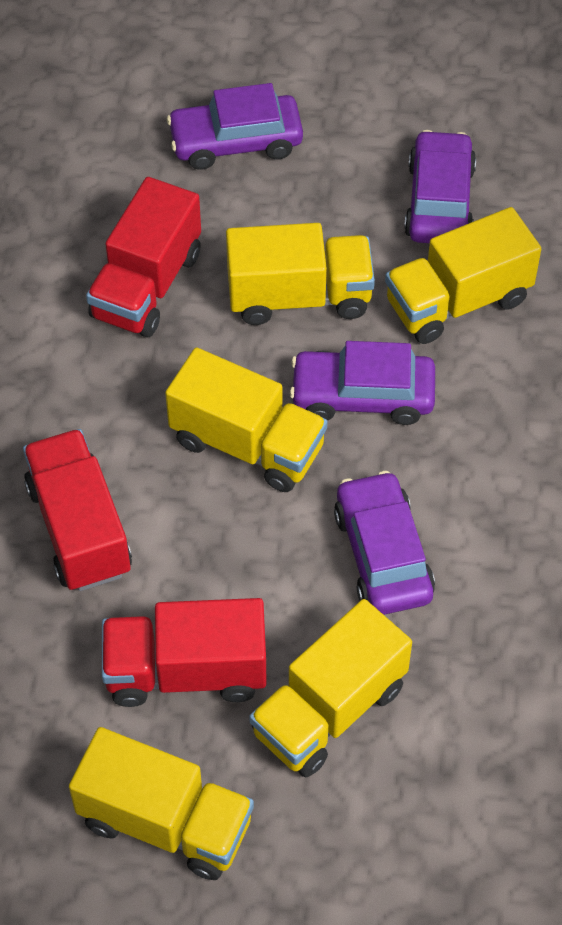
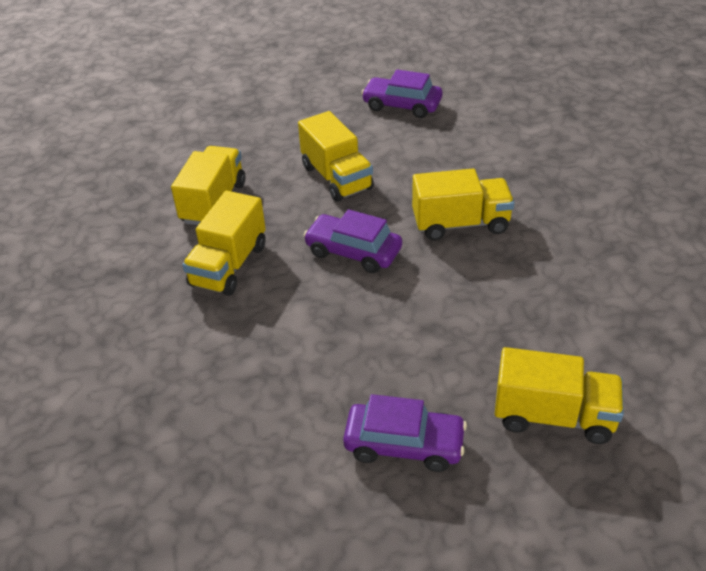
purple car: [167,83,303,170] [290,341,435,425] [334,471,435,615] [404,130,476,243] = 4 -> [304,209,402,273] [343,394,467,472] [361,69,442,118] = 3
red truck: [23,429,132,591] [86,177,201,337] [102,598,267,707] = 3 -> none = 0

